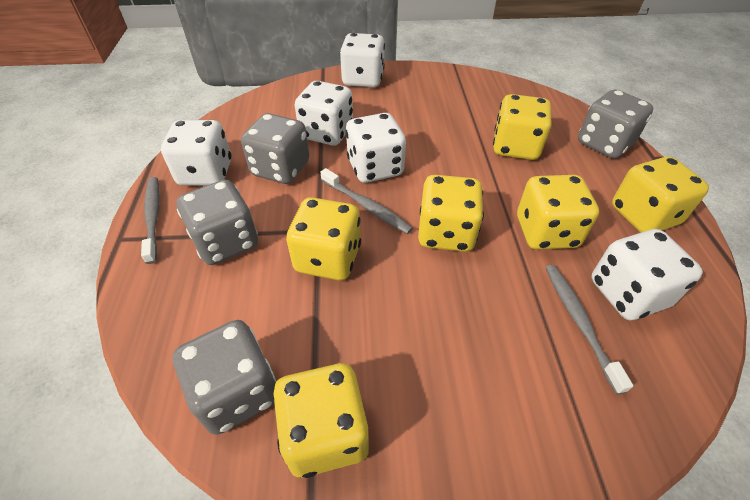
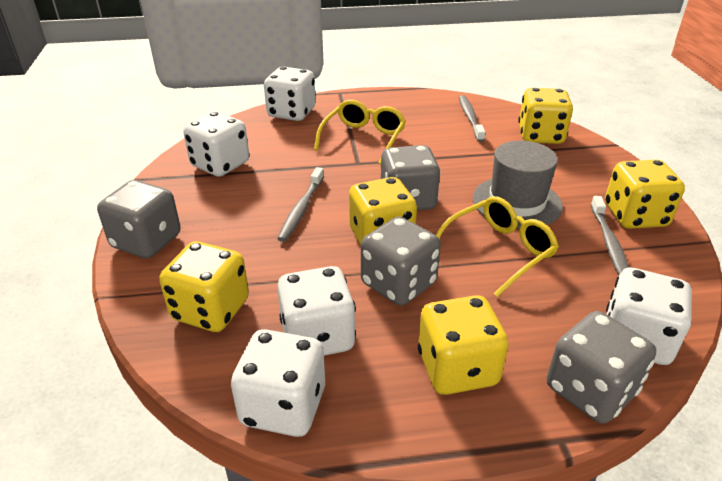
grey hat: none = 0 -> [473,141,563,228] = 1
yellow dice: [273,363,369,478] [286,197,361,280] [418,175,484,252] [493,94,551,160] [517,175,599,250] [612,156,709,232] = 6 -> [159,241,249,332] [349,177,417,245] [418,295,509,395] [518,88,573,144] [605,160,685,229] = 5
yellow glasses: none = 0 -> [314,100,406,165] [436,196,559,297] = 2

